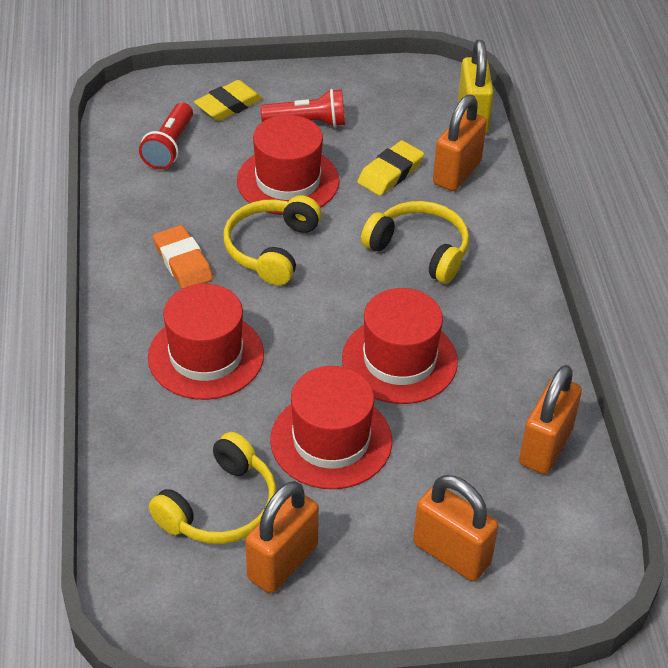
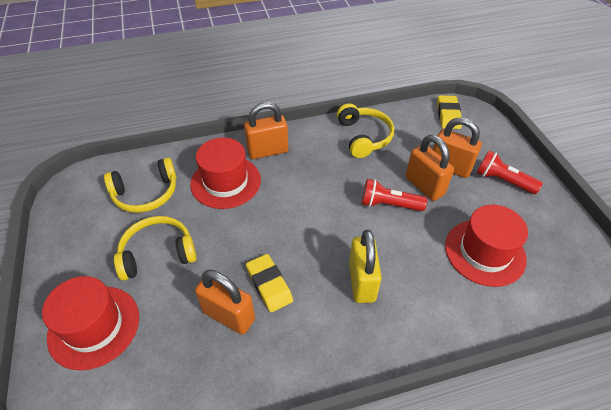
orange eraser: [153,225,213,288] = 1 -> none = 0
red hat: [148,284,264,400] [237,115,340,215] [270,366,392,489] [342,288,458,404] = 4 -> [42,276,139,370] [190,138,261,209] [445,205,528,287] = 3

